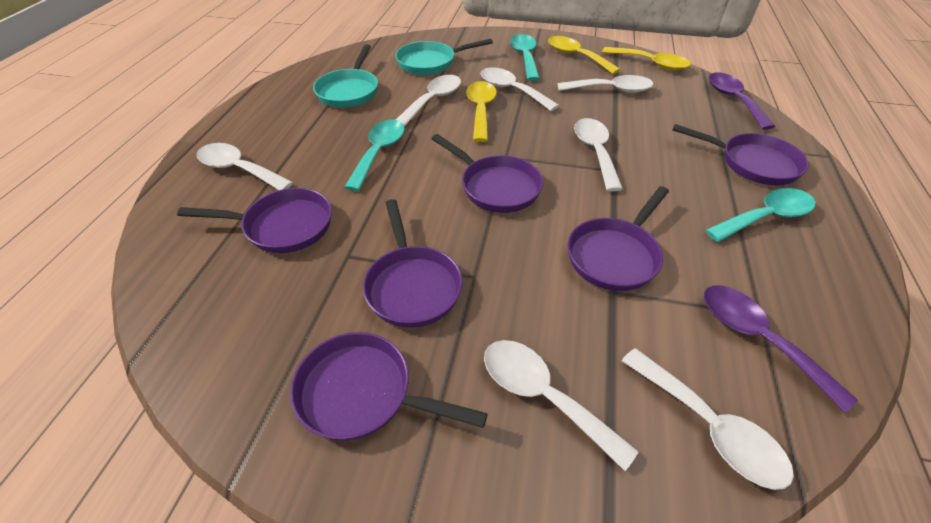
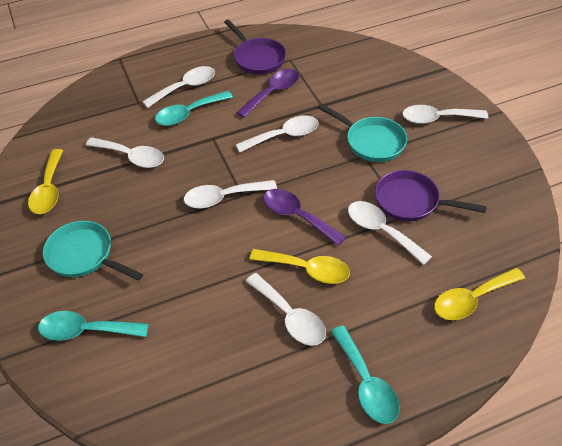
purple pan: [177,188,332,253] [290,332,488,441] [363,199,462,328] [431,134,543,213] [567,186,669,291] [673,124,809,185] = 6 -> [224,19,286,75] [375,170,487,221] = 2

